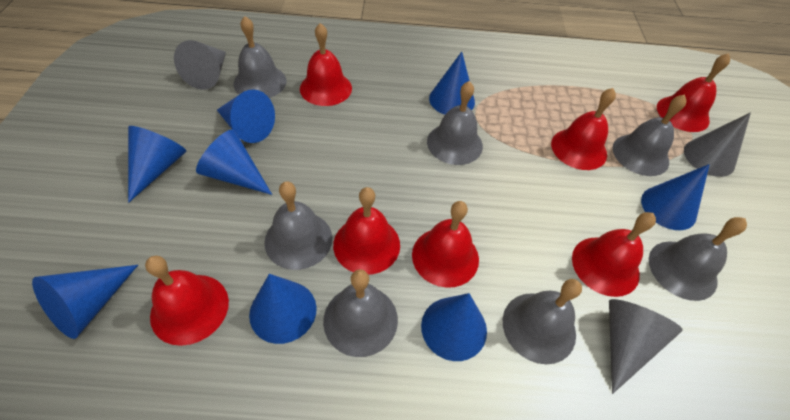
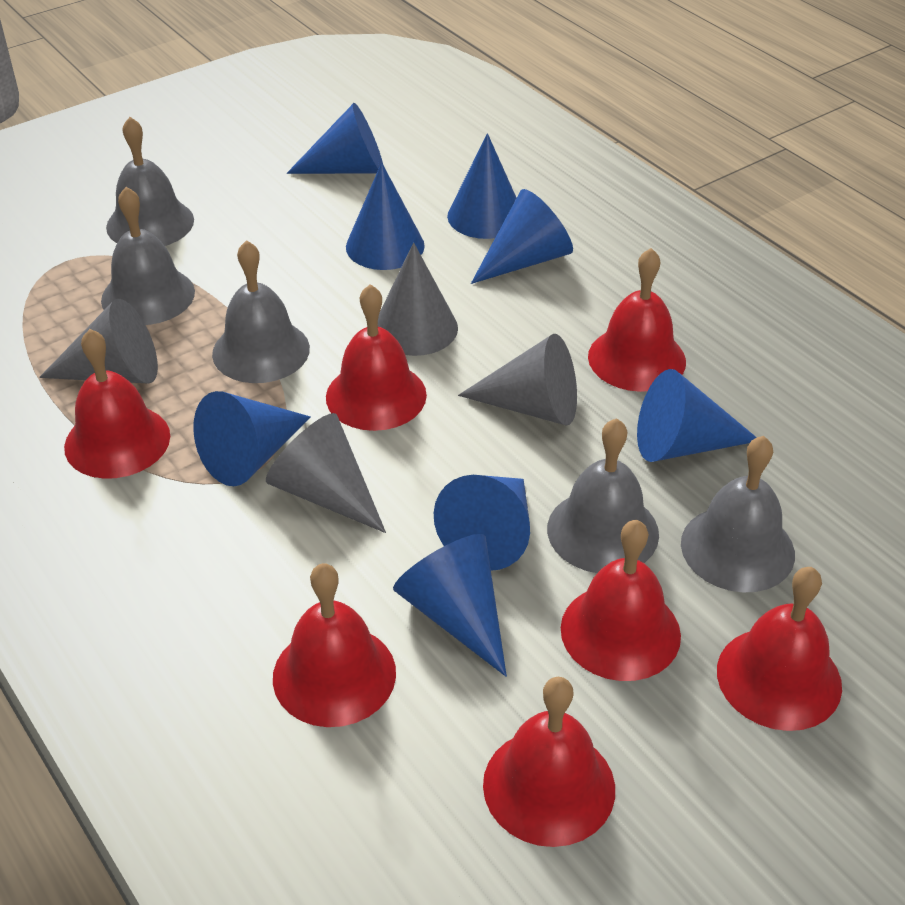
grey bell: [234,16,287,98] [264,181,333,270] [323,269,398,357] [427,81,483,165] [503,279,582,364] [613,95,687,176] [649,217,747,301] = 7 -> [101,187,195,325] [106,117,194,246] [212,240,310,383] [547,418,659,573] [681,436,795,592] = 5
grey cone: [174,40,226,90] [609,299,683,394] [684,112,751,177] = 3 -> [39,299,158,383] [266,413,386,533] [378,243,458,356] [458,334,577,425] = 4

